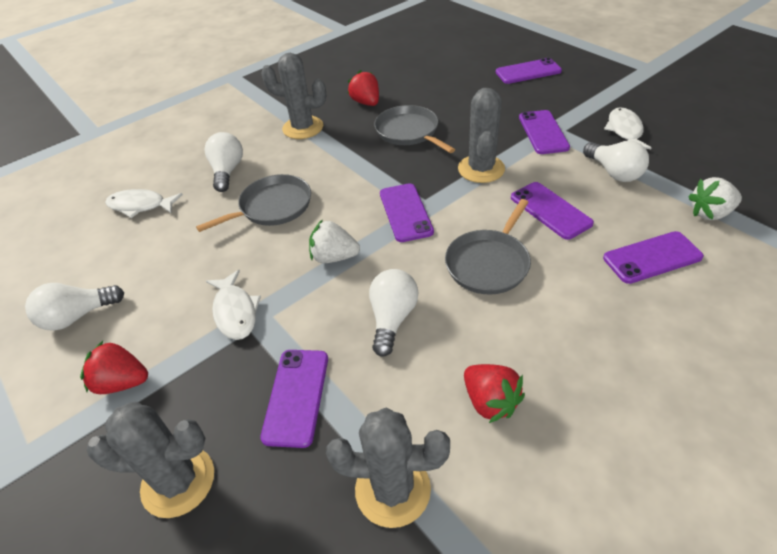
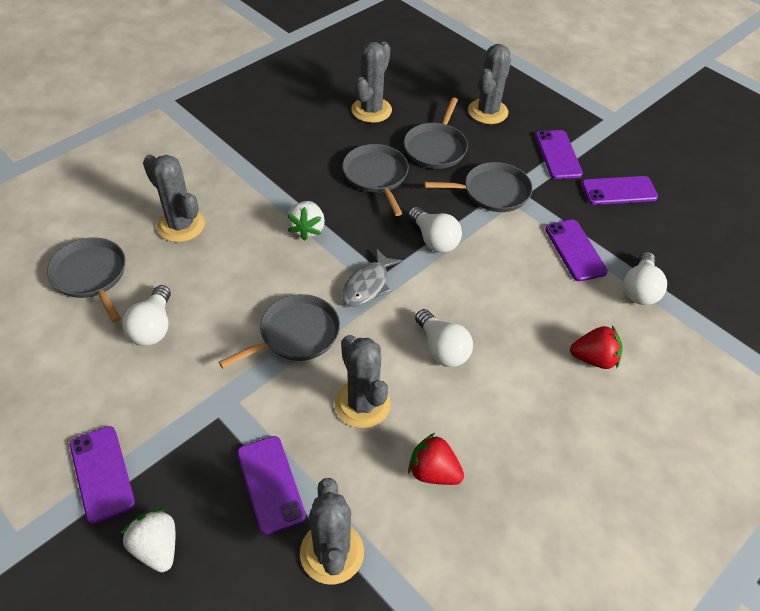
grey cactus: [87,402,214,518] [261,53,326,139] [326,408,450,528] [458,88,505,183] = 4 -> [143,154,205,242] [300,478,364,585] [335,335,391,428] [351,41,392,123] [468,44,511,124] = 5
grey fish: none = 0 -> [342,248,402,307] = 1
grey pan: [196,174,311,232] [374,105,455,153] [445,199,531,295] = 3 -> [47,237,126,323] [219,294,340,368] [342,144,409,216] [404,97,468,169] [424,162,533,212] = 5
purple phone: [260,350,328,448] [380,183,434,242] [496,58,562,84] [511,182,594,240] [519,110,570,154] [603,231,704,284] = 6 -> [70,426,135,524] [237,436,306,535] [535,130,583,179] [545,219,608,282] [581,176,658,205] = 5
red strawberry: [80,341,148,394] [348,70,379,106] [464,364,525,423] = 3 -> [408,433,464,485] [570,326,623,369] = 2
white fish: [105,189,183,218] [206,270,261,340] [604,107,651,149] = 3 -> none = 0

